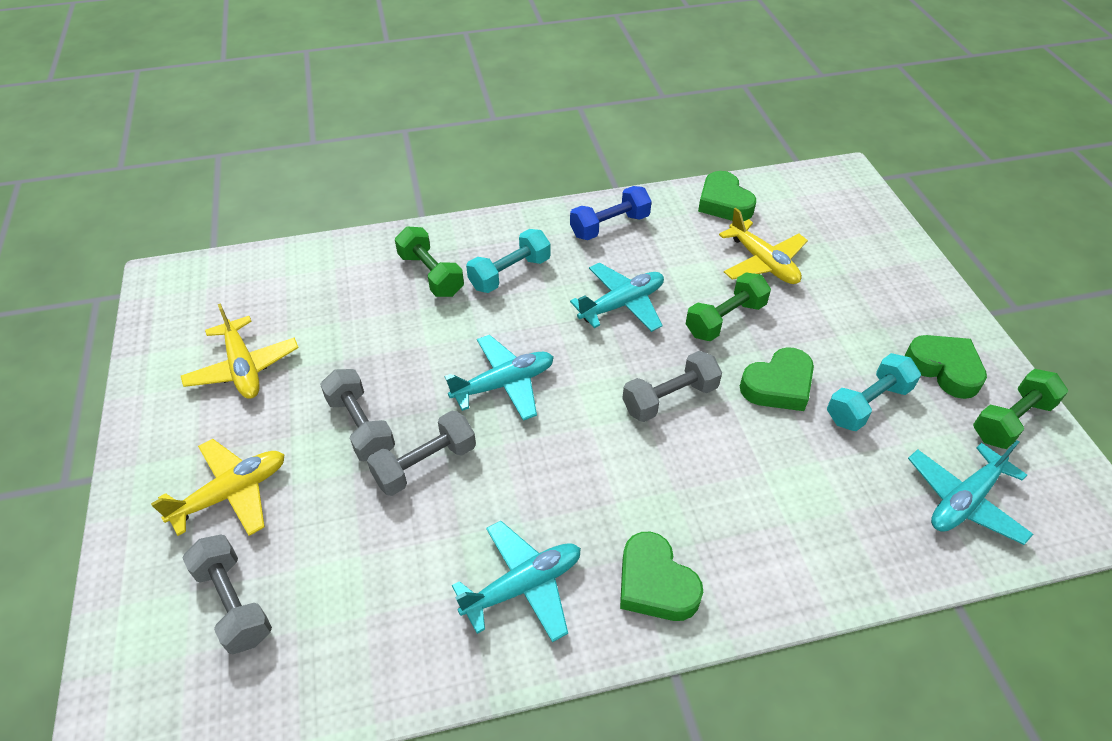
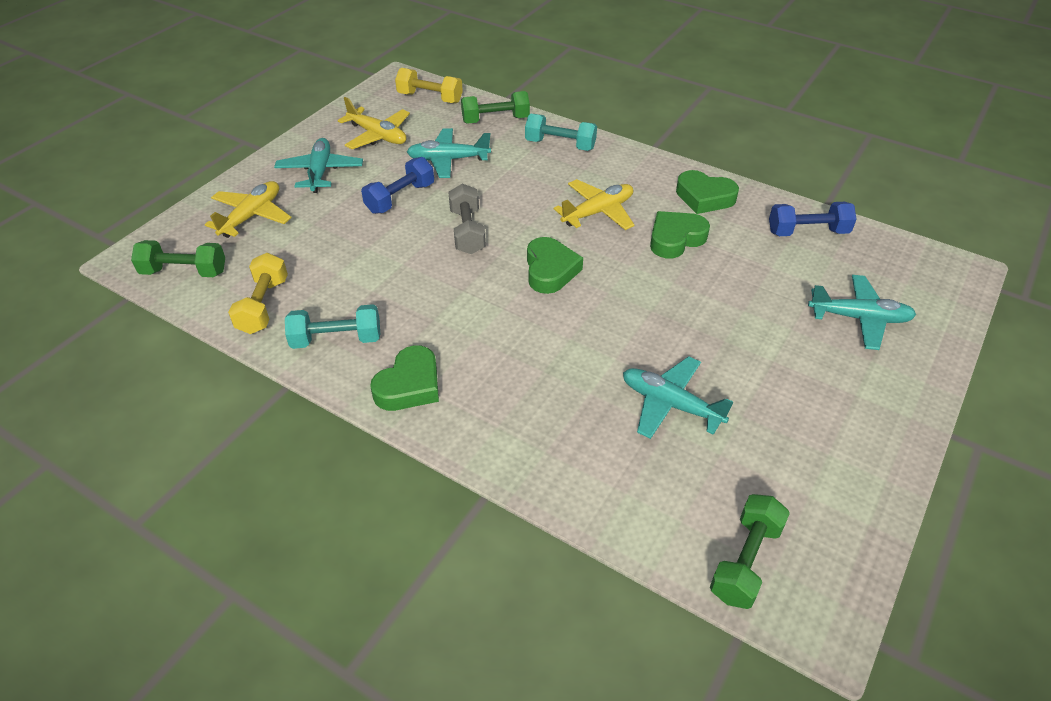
blue dumbbell: [570,186,652,240] = 1 -> [361,157,434,214] [769,202,857,236] = 2
grey dumbbell: [183,535,272,654] [320,369,395,461] [367,411,476,496] [622,351,722,422] = 4 -> [448,183,486,254] = 1
yellow dumbbell: none = 0 -> [228,253,288,334] [395,68,463,103] = 2

